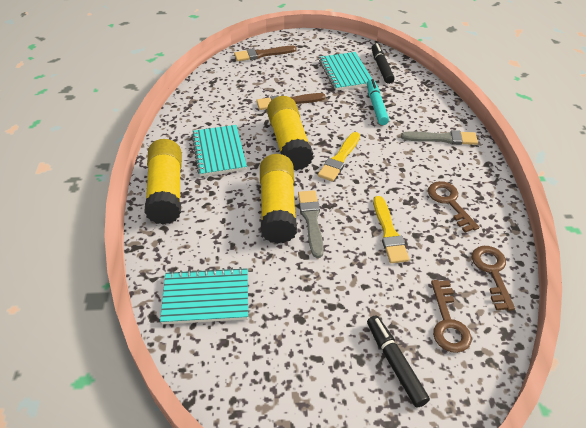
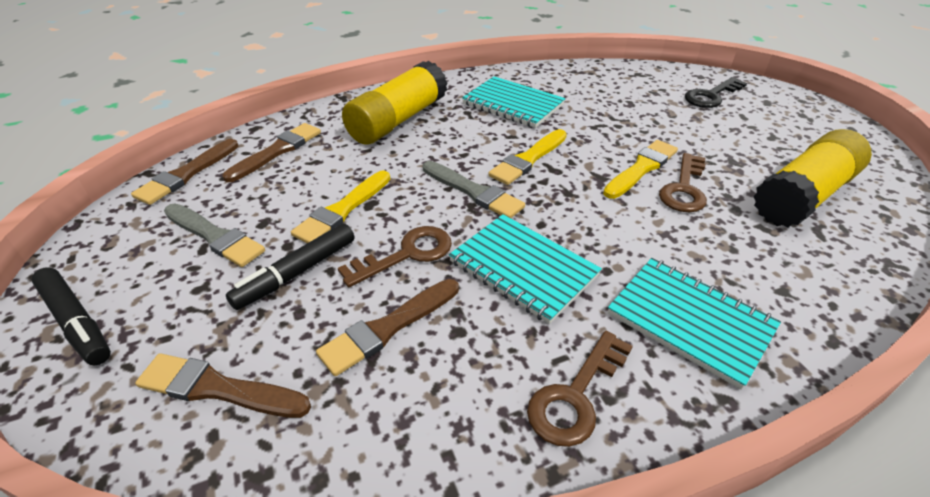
black key: none = 0 -> [685,77,747,108] = 1
brown brush: [234,46,296,61] [256,93,326,110] = 2 -> [131,139,238,205] [135,353,311,418] [222,123,321,182] [316,279,459,376] = 4
turquoise marker: [367,79,389,125] = 1 -> none = 0
yellow brush: [318,132,360,182] [373,196,409,263] = 2 -> [291,171,390,243] [488,129,567,185] [603,140,678,199] = 3
yellow glue stick: [144,139,182,225] [260,154,297,244] [267,96,314,171] = 3 -> [342,61,447,145] [753,129,872,227] = 2

